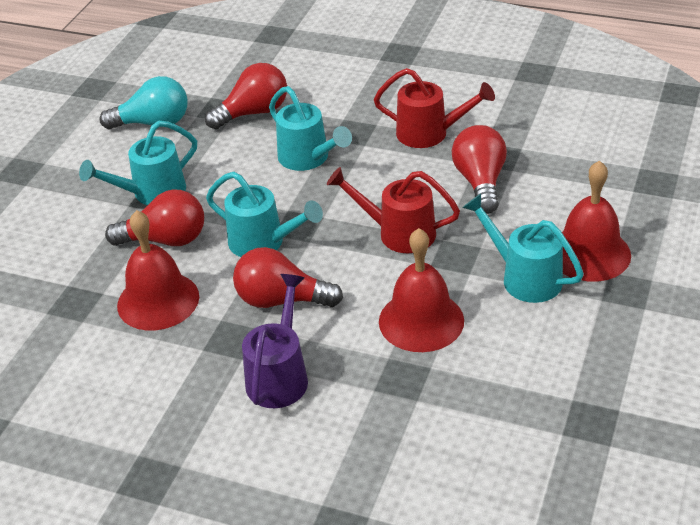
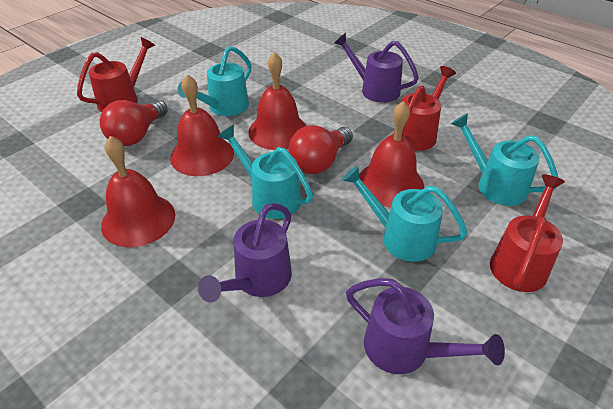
purple watering can: [242,274,308,408] = 1 -> [198,203,292,303] [334,33,419,103] [346,278,505,374] = 3
red bell: [117,210,199,331] [379,228,464,352] [562,160,631,282] = 3 -> [101,136,175,247] [170,74,234,176] [248,52,306,150] [359,101,424,207] = 4
red light bulb: [105,189,204,246] [205,63,287,129] [233,247,343,308] [452,125,507,214] = 4 -> [100,100,168,146] [288,126,353,174] = 2
red watering can: [327,167,460,253] [374,68,495,148] = 2 -> [77,37,155,112] [394,66,456,151] [490,175,565,292] = 3
turquoise light bulb: [99,76,187,129] = 1 -> none = 0

